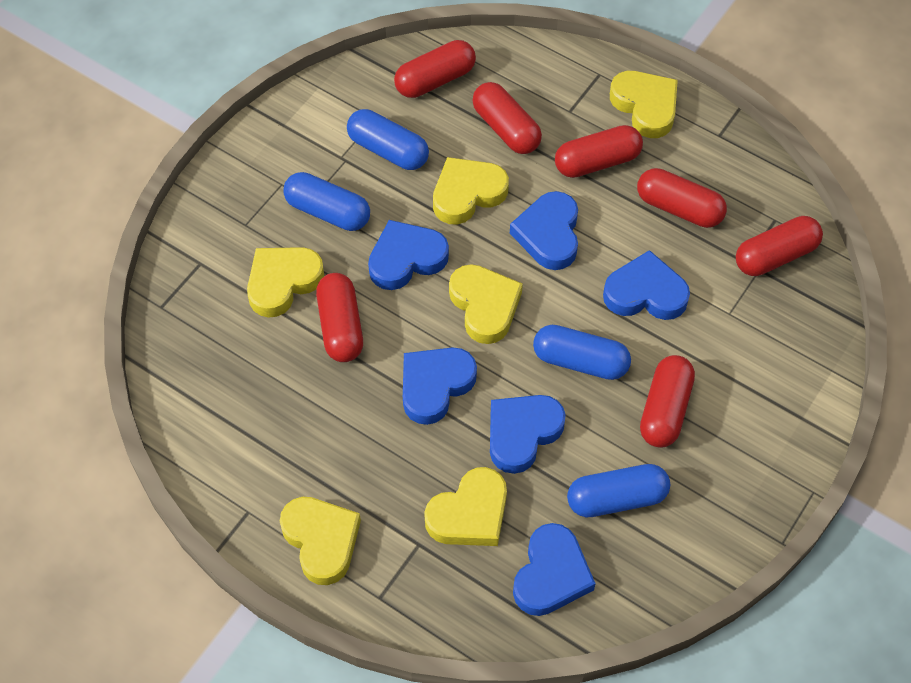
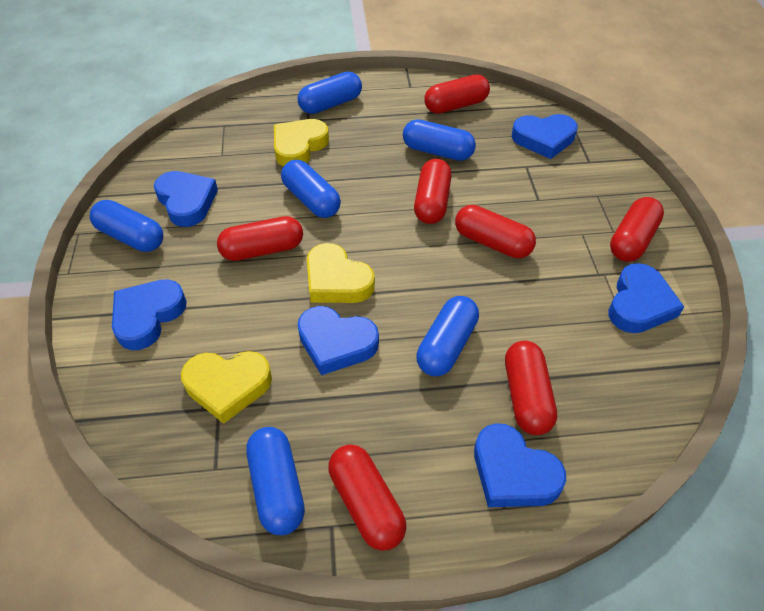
blue capsule: [283,172,370,231] [347,109,429,170] [533,325,631,380] [567,464,670,517] = 4 -> [90,200,163,252] [246,427,305,535] [281,160,341,218] [298,72,362,114] [403,119,476,161] [416,296,479,376] = 6
yellow heart: [247,247,324,318] [280,497,361,585] [424,467,507,546] [433,157,509,225] [449,264,523,344] [610,71,678,138] = 6 -> [181,351,272,424] [274,119,329,167] [307,243,375,303] = 3

